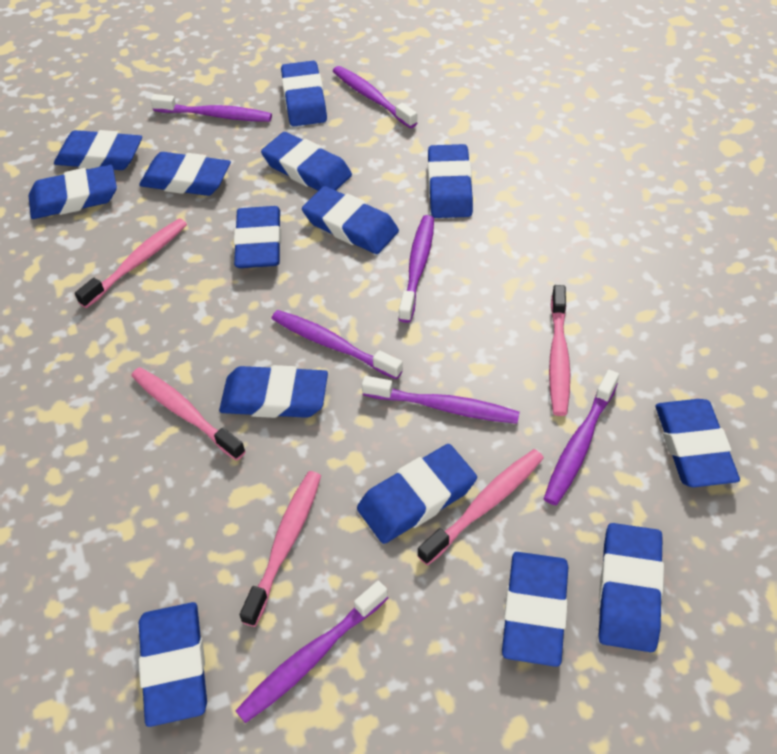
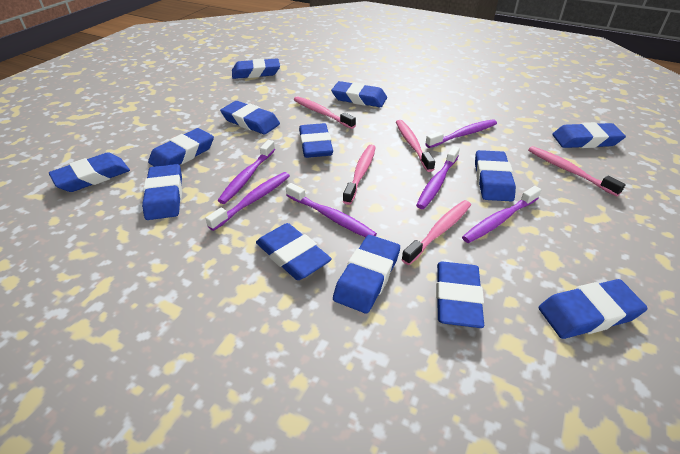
blue eraser: [29,165,117,219] [54,130,142,170] [139,152,231,196] [139,602,207,727] [219,365,328,418] [234,206,281,268] [261,132,352,191] [281,61,327,126] [302,186,399,254] [357,444,477,544] [428,144,473,218] [502,552,568,667] [598,523,664,652] [656,399,740,487] = 14 -> [48,153,130,192] [142,164,182,220] [148,128,214,167] [220,101,280,135] [232,58,280,79] [256,223,332,280] [299,123,333,158] [331,81,387,107] [333,235,400,313] [436,261,484,328] [475,150,516,201] [539,279,648,339] [552,122,626,148] = 13
purple toothbrush: [150,94,272,122] [236,581,388,723] [271,310,403,380] [333,66,418,128] [362,376,520,424] [398,215,434,323] [544,370,619,505] = 7 -> [205,172,290,231] [218,140,275,204] [286,183,377,237] [416,146,460,209] [425,119,497,148] [462,186,541,243] = 6

